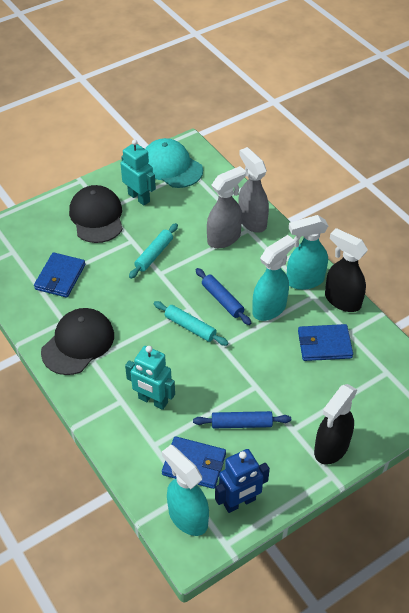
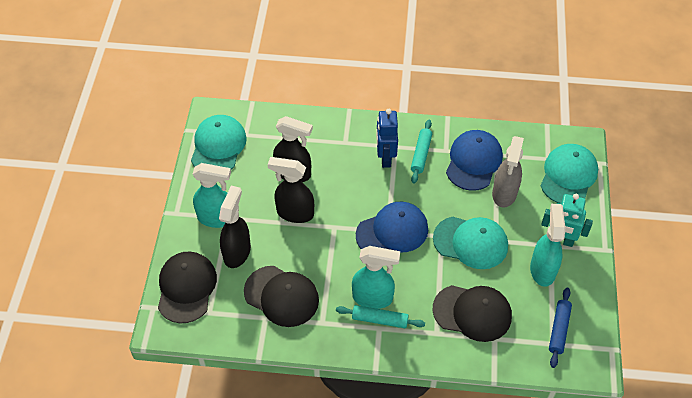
black cap: [41,308,114,375] [69,185,123,243] = 2 -> [158,251,217,323] [244,266,319,327] [433,285,512,342] = 3
black spray bottle: [314,384,357,465] [325,228,368,312] = 2 -> [219,186,251,268] [268,157,314,223] [273,116,313,182] = 3
blue cap: none = 0 -> [356,202,428,253] [446,130,503,191] = 2
blue rolling pin: [193,411,291,428] [196,268,251,325] = 2 -> [549,288,572,368] = 1
blue wallet: [34,252,85,298] [162,436,226,489] [298,324,353,361] = 3 -> none = 0
grey spray bottle: [207,166,246,248] [238,147,269,233] = 2 -> [492,136,524,208] = 1
turquoise cap: [145,138,203,188] = 1 -> [191,115,247,169] [433,217,508,269] [541,144,598,204] = 3
turquoise robot: [120,139,156,206] [125,346,175,410] = 2 -> [541,194,593,247] = 1

